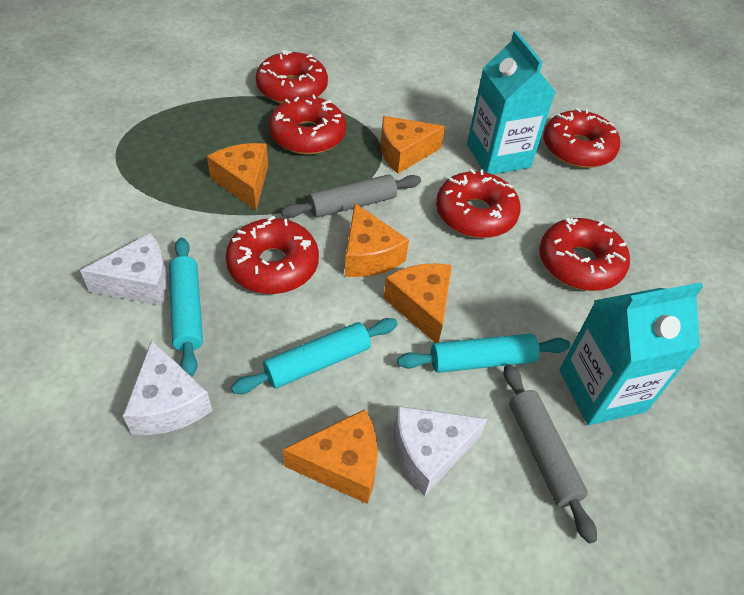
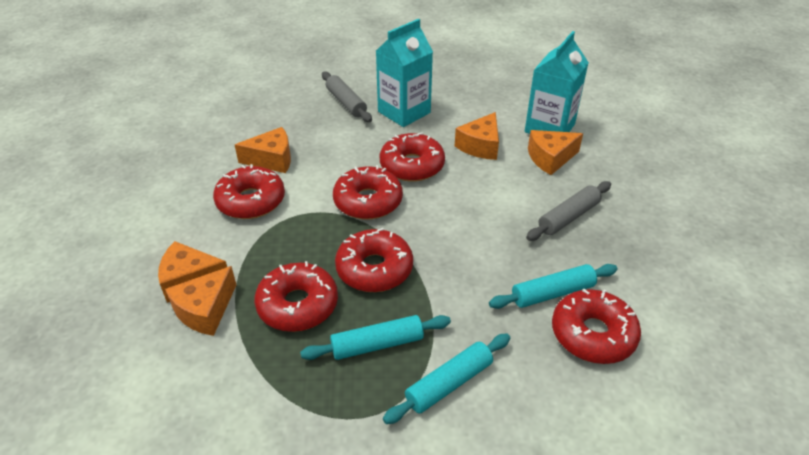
white cheese: [80,233,169,306] [123,340,212,435] [394,406,488,496] = 3 -> none = 0

